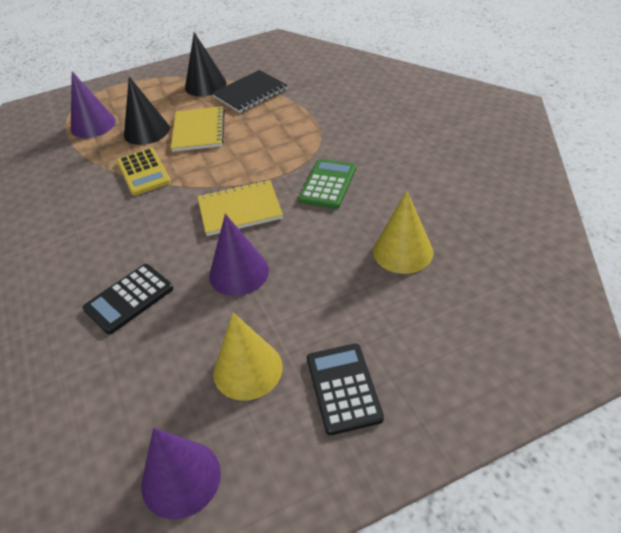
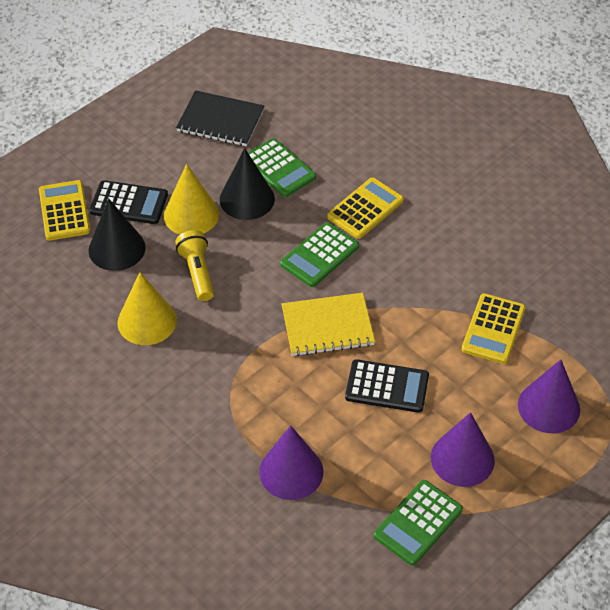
green calculator: [298,159,356,209] = 1 -> [248,138,316,197] [280,222,359,287] [374,480,463,566] = 3
yellow calculator: [117,148,171,196] = 1 -> [39,180,90,241] [327,177,404,239] [461,293,526,364] = 3
yellow flashlight: none = 0 -> [175,230,214,301] = 1
yellow notebook: [171,106,225,152] [197,180,283,236] = 2 -> [282,293,375,356] = 1

